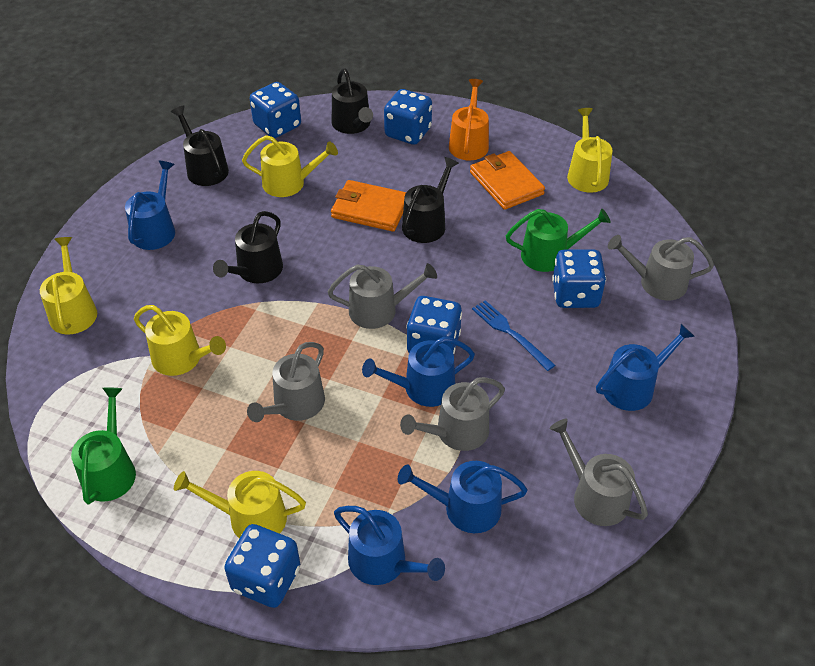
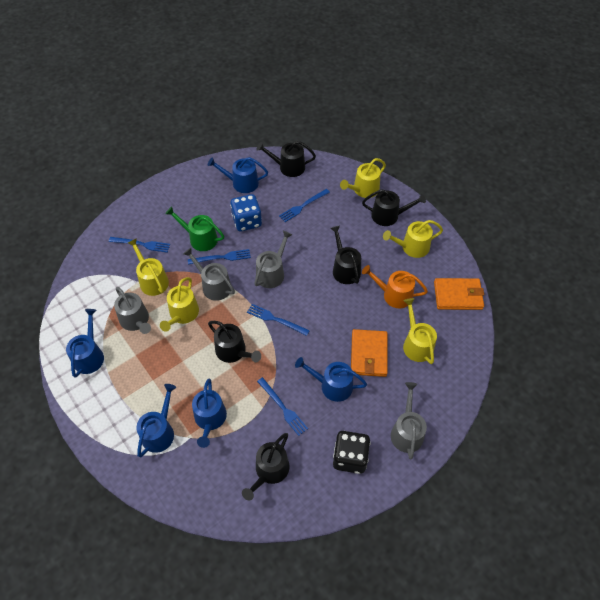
black dice: none = 0 -> [333,431,371,474] = 1
black watering can: [171,106,229,186] [213,211,283,283] [332,68,373,134] [402,157,459,243] = 4 -> [208,321,261,363] [242,433,289,500] [257,141,316,177] [330,225,361,284] [362,189,426,226] = 5
blue dice: [224,524,300,608] [250,82,301,138] [384,89,432,145] [406,296,462,354] [552,249,606,308] = 5 -> [230,194,262,231] = 1
blue fork: [472,300,555,371] = 1 -> [109,237,170,253] [188,249,251,264] [247,304,310,336] [257,377,308,436] [279,189,330,222] = 5
green watering can: [71,388,136,504] [506,209,611,272] = 2 -> [165,206,224,251] = 1
grey watering can: [247,342,325,422] [328,263,437,329] [400,377,505,451] [550,419,648,526] [608,235,714,300] = 5 -> [114,287,151,334] [183,248,235,301] [254,231,292,288] [391,382,427,459] = 4

